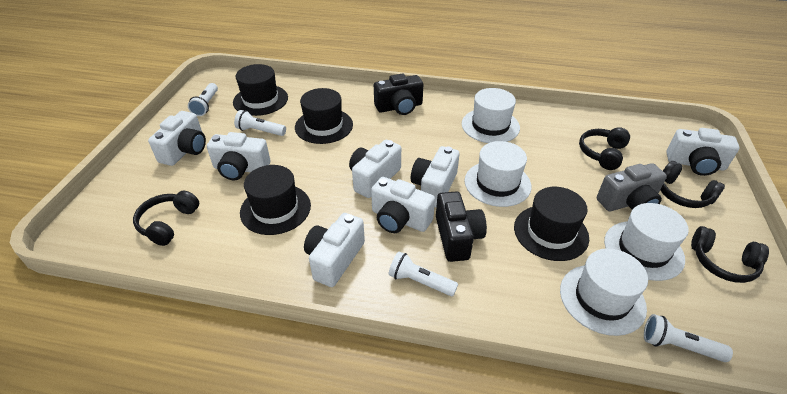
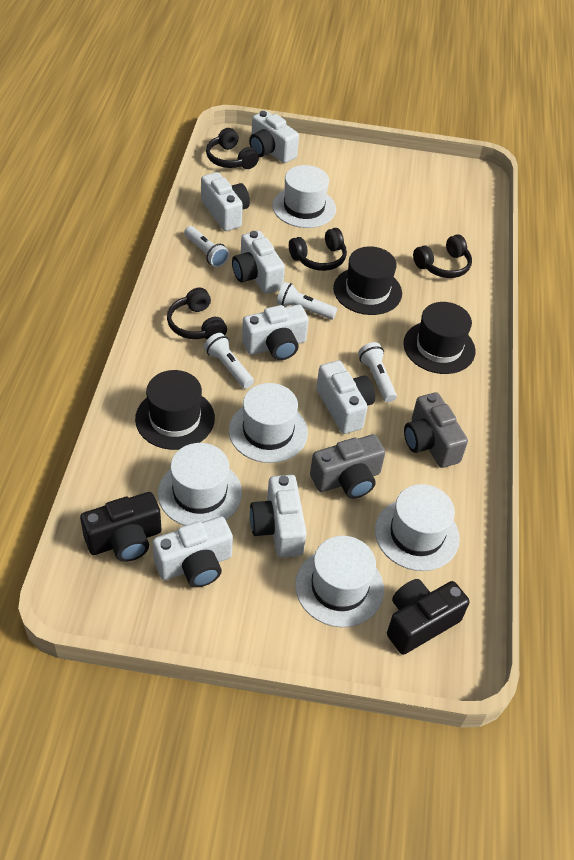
black hat: [233,64,288,116] [240,165,311,235] [295,88,353,144] [514,187,589,261] = 4 -> [135,370,215,450] [333,246,402,315] [403,302,476,374] = 3
grey camera: [597,163,667,211] = 1 -> [310,434,385,499] [404,392,468,468] = 2
white hat: [462,88,520,143] [465,141,532,207] [560,248,648,336] [604,203,689,281] = 4 -> [158,443,242,526] [229,383,308,463] [272,165,336,228] [295,536,384,627] [375,484,460,571] = 5

